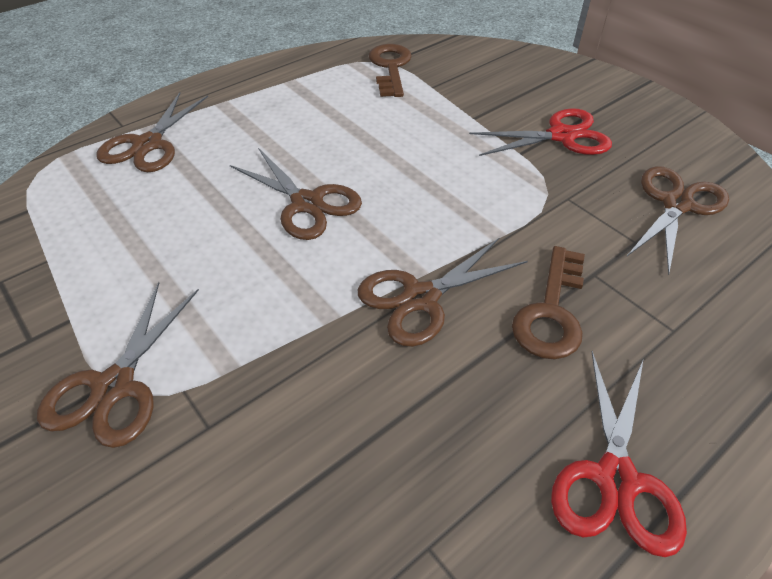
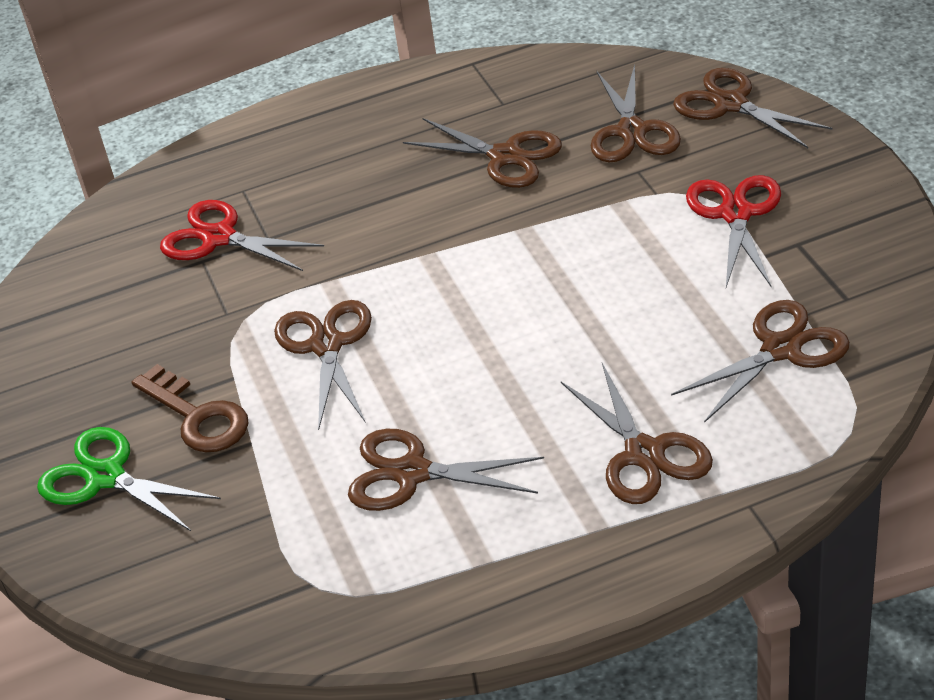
brown key: [369,44,412,97] [512,246,585,359] = 2 -> [132,364,249,452] = 1
brown scissors: [37,282,199,448] [96,92,208,172] [230,148,362,240] [358,237,528,347] [626,166,729,275] = 5 -> [274,300,372,430] [348,429,544,511] [403,118,562,188] [561,363,713,504] [591,64,681,162] [671,300,850,423] [673,68,832,148] = 7
green scissors: none = 0 -> [37,427,221,531] = 1

